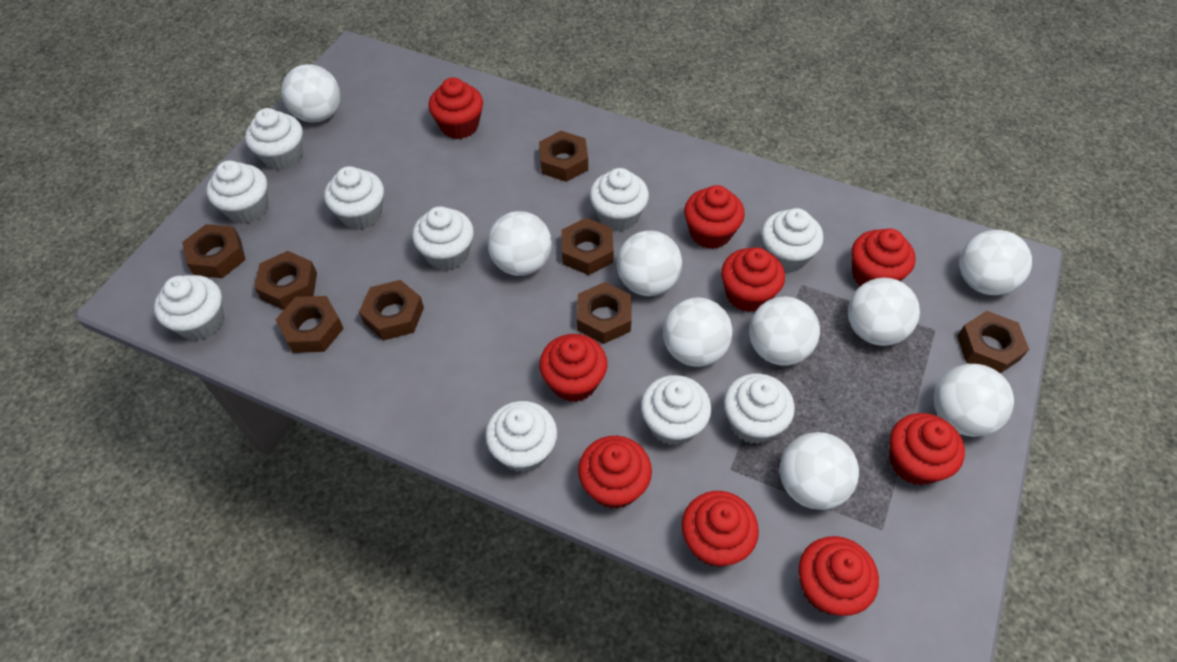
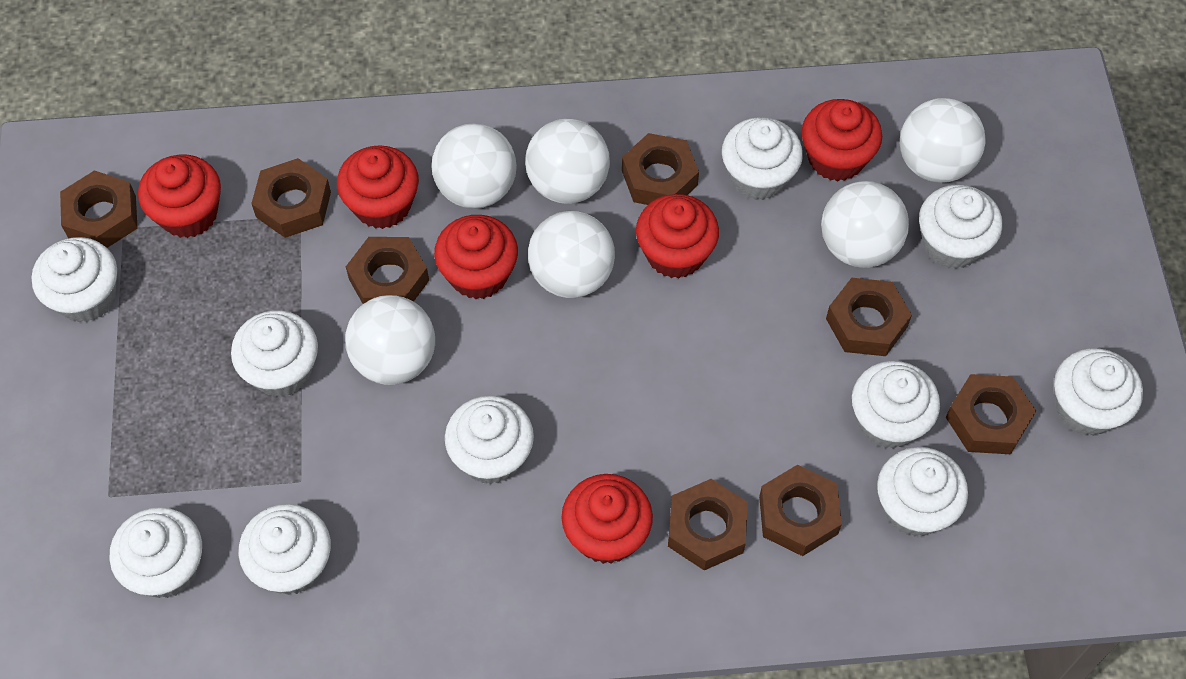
red cupcake: [429,77,483,139] [539,334,608,402] [578,436,652,509] [682,491,759,567] [684,185,745,249] [721,247,785,312] [799,536,879,616] [852,228,916,286] [889,413,965,485] = 9 -> [138,154,221,238] [337,145,419,229] [434,215,518,299] [562,474,653,564] [636,194,719,279] [801,99,882,181] = 6
white ball: [281,64,340,123] [487,211,552,276] [617,231,682,296] [663,298,733,367] [749,297,820,366] [780,432,859,510] [848,278,920,346] [934,364,1014,437] [959,230,1032,295] = 9 -> [345,295,435,385] [431,123,517,209] [525,119,610,204] [528,211,615,298] [821,181,909,268] [900,98,985,183] = 6

